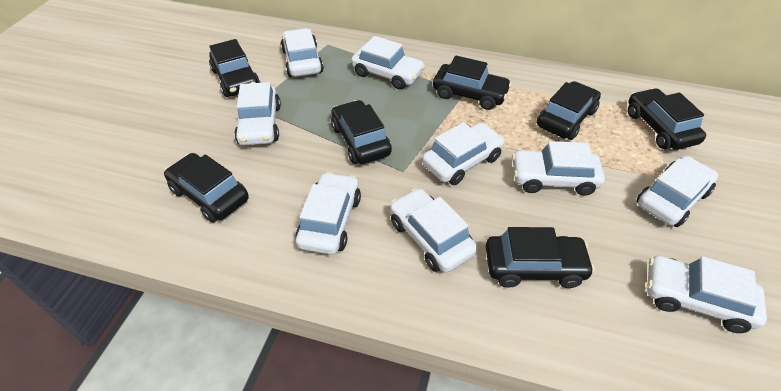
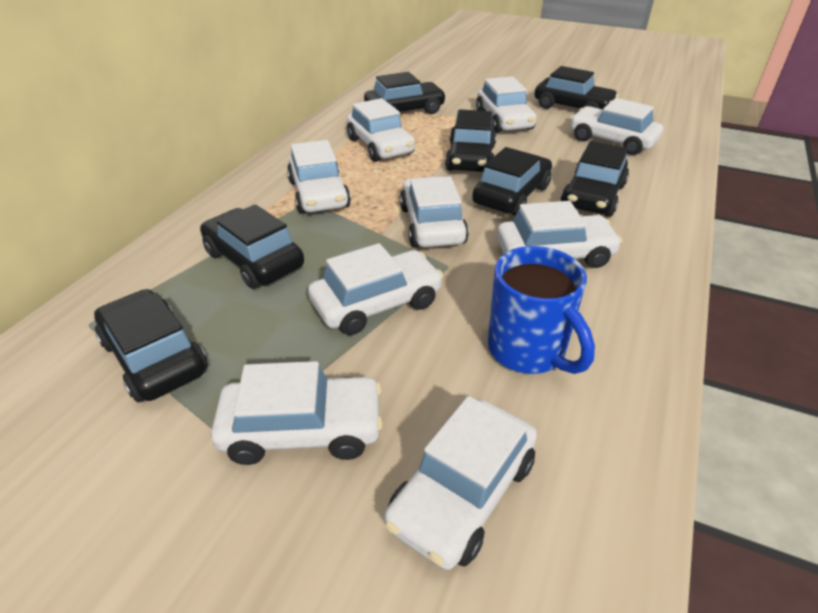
blue mug: none = 0 -> [488,246,595,374] = 1

